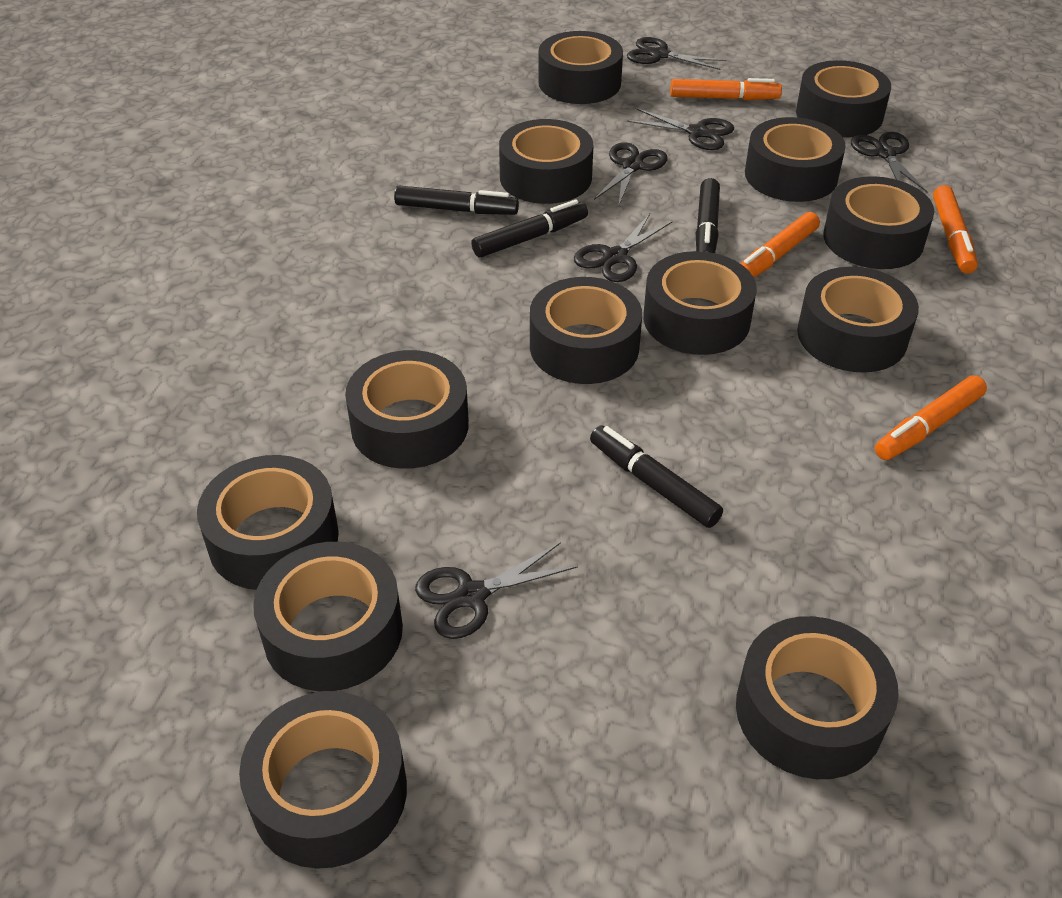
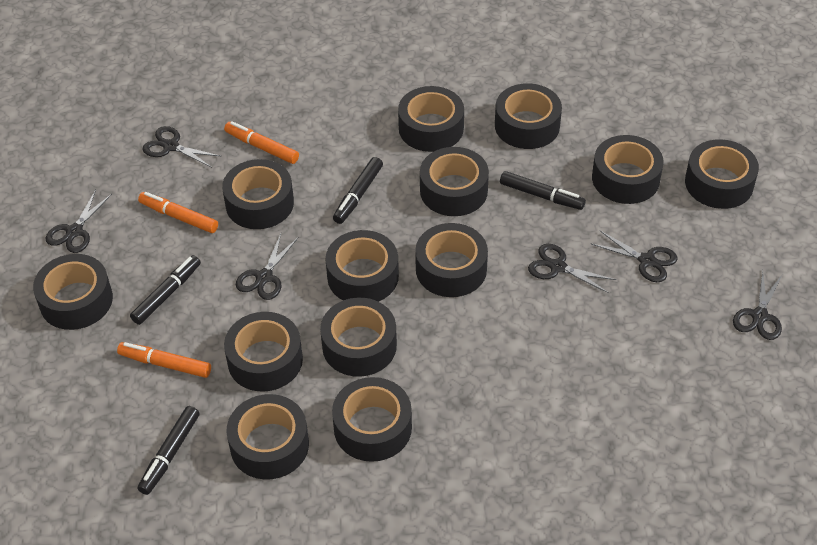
orange marker: [670,78,782,100] [740,212,820,278] [875,375,987,460] [933,185,978,274] = 4 -> [117,342,211,378] [138,192,218,233] [224,121,299,164] = 3

